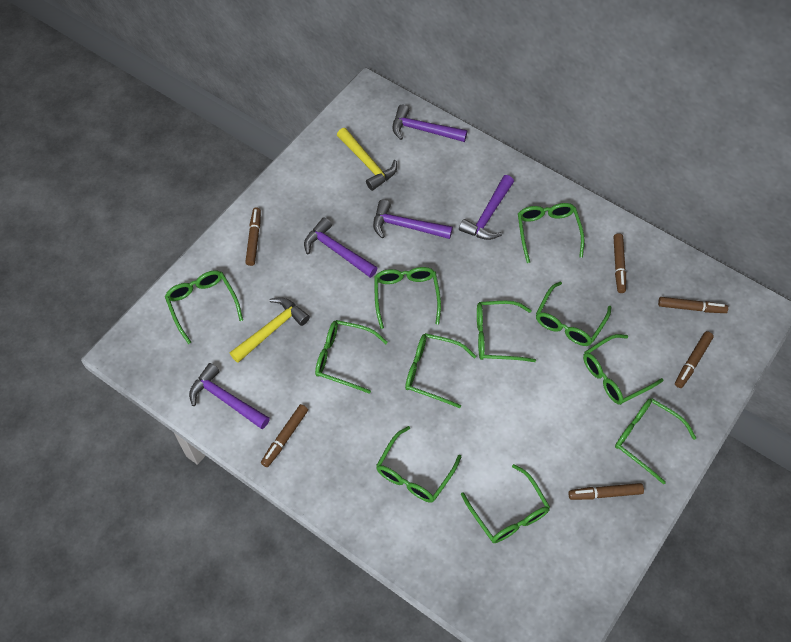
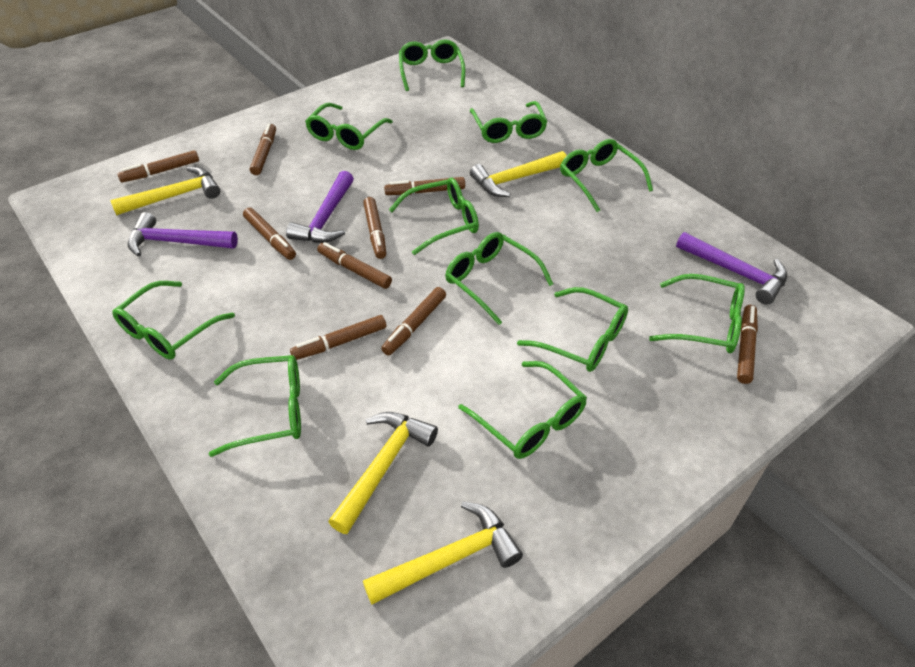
brown marker: [245,208,261,266] [261,404,308,467] [568,483,644,500] [613,233,626,293] [658,297,728,313] [675,331,714,388] = 6 -> [117,150,199,183] [243,208,296,260] [250,123,276,175] [290,315,386,360] [317,242,392,289] [363,197,386,259] [381,287,446,355] [384,177,465,195] [737,305,758,384] = 9
purple hammer: [189,363,270,429] [304,217,377,278] [373,200,453,239] [392,105,467,142] [459,175,514,240] = 5 -> [128,212,238,257] [286,171,354,243] [676,232,787,305] = 3
yellow hammer: [230,297,310,363] [337,128,397,191] = 2 -> [110,167,220,215] [328,412,438,534] [363,502,523,605] [470,151,567,197] = 4

